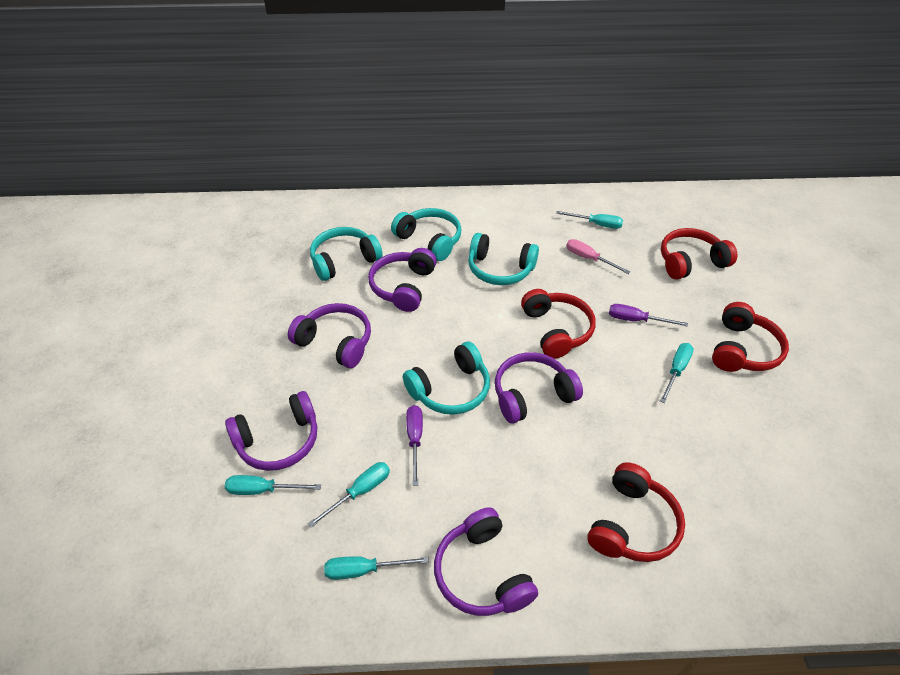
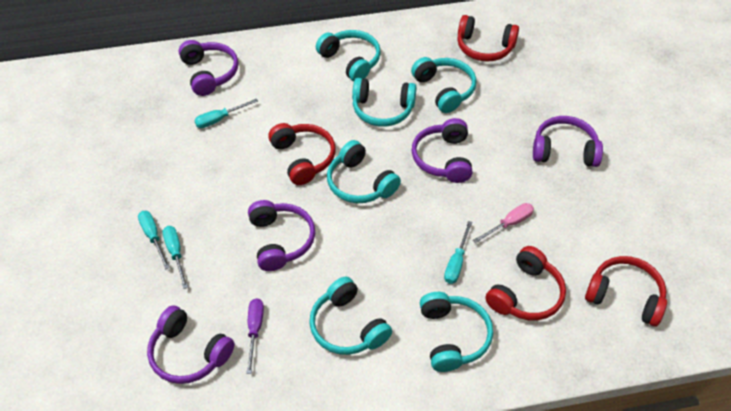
purple screwdriver: [406,405,423,486] [609,304,688,327] = 2 -> [246,298,264,374] = 1
turquoise headphones: [310,227,382,281] [391,208,461,261] [403,342,490,415] [468,233,539,285] = 4 -> [309,276,392,355] [316,30,381,82] [327,140,401,203] [352,78,416,127] [411,57,477,113] [420,292,493,372] = 6
turquoise screwdriver: [225,475,321,495] [308,462,390,528] [324,556,429,580] [556,211,623,229] [660,343,694,403] = 5 -> [138,211,170,269] [163,226,188,289] [194,99,258,128] [444,221,473,284] = 4

